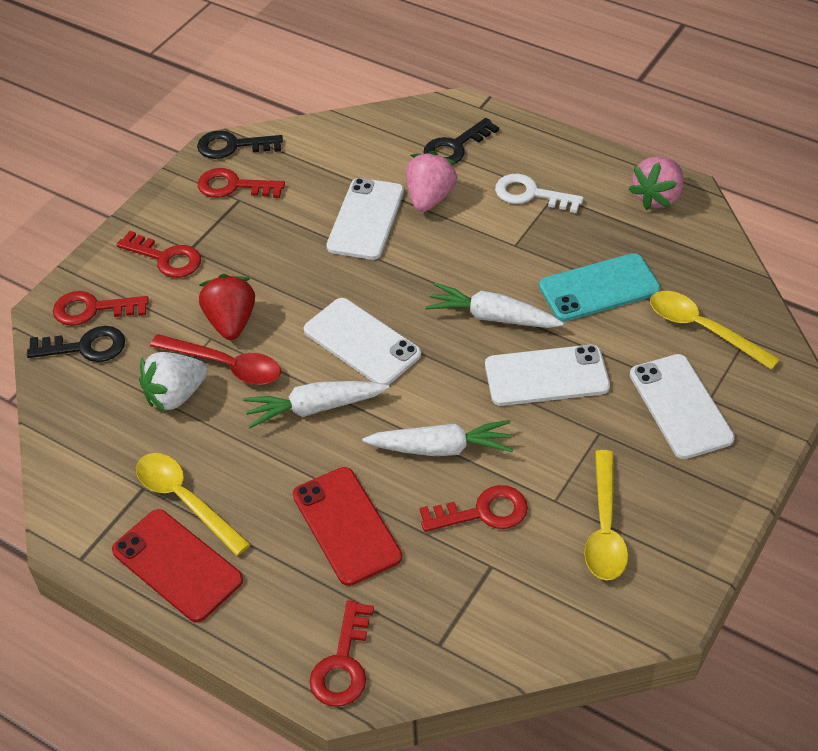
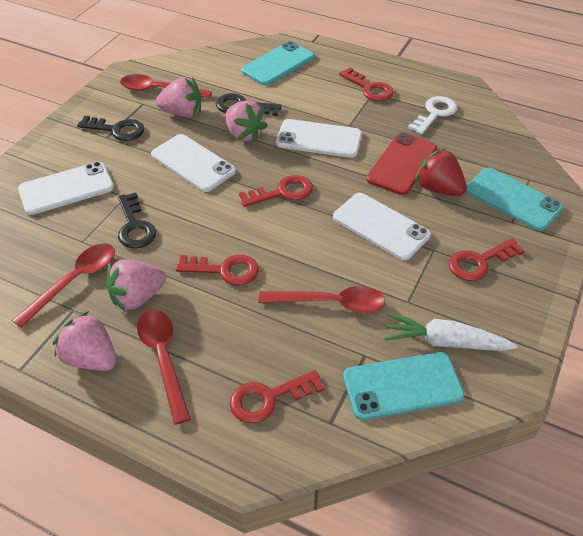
pink strawberry: [406,151,457,212] [628,156,683,210] = 2 -> [53,311,117,371] [106,259,166,311] [156,77,201,117] [225,100,268,142] = 4
red phone: [112,509,243,622] [293,467,402,586] = 2 -> [366,133,437,195] = 1
red spoon: [150,334,281,385] = 1 -> [12,243,115,328] [120,74,212,98] [137,310,191,425] [259,286,385,313] = 4
turquoise phone: [539,253,661,321] = 1 -> [241,41,314,86] [343,352,464,420] [466,167,563,231] = 3
white carrot: [243,381,389,428] [363,420,513,456] [425,283,564,328] = 3 -> [384,313,518,351] = 1
white strawberry: [139,352,208,412] = 1 -> none = 0
yellow spoon: [136,453,251,556] [584,450,628,580] [650,291,780,370] = 3 -> none = 0

